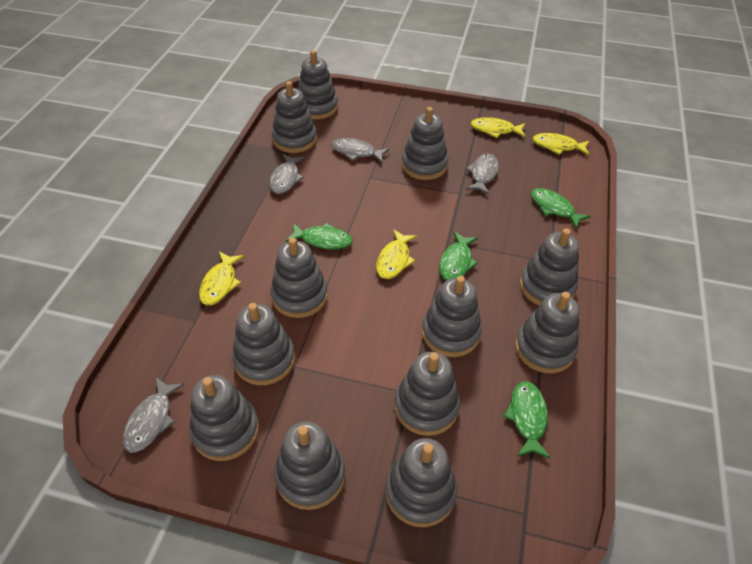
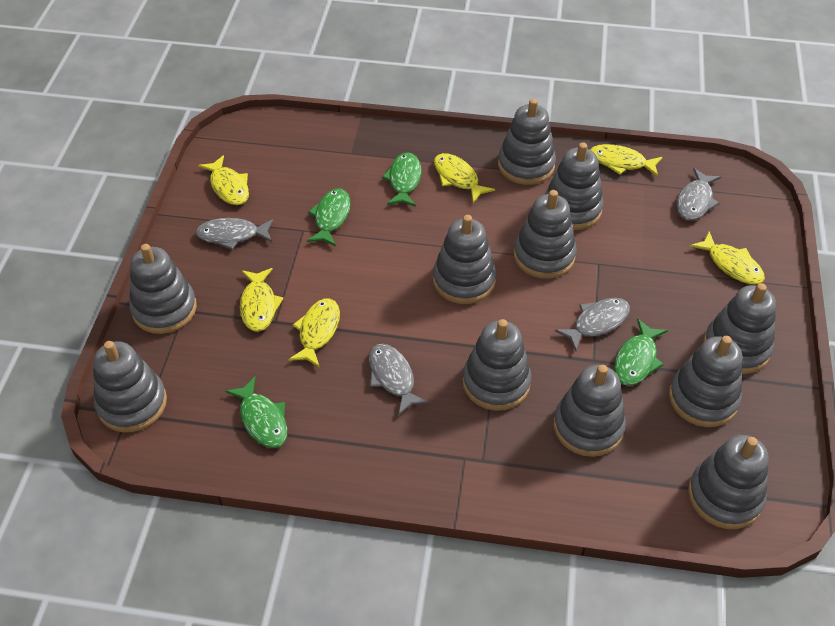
grey stacking toy: [189,375,259,461] [232,303,295,385] [271,237,328,318] [272,81,317,153] [274,421,345,510] [298,50,338,120] [385,438,457,527] [394,352,460,436] [402,107,448,180] [422,276,482,357] [515,292,579,373] [520,228,579,305] = 12 -> [93,341,167,433] [129,244,197,334] [433,215,496,304] [462,319,531,411] [498,99,556,185] [514,190,577,279] [544,142,604,230] [554,365,626,457] [669,336,742,427] [688,435,769,529] [703,283,776,374] = 11
yellow fish: [199,251,244,305] [376,229,417,279] [471,117,526,138] [532,133,590,155] = 4 -> [198,155,249,205] [240,268,284,332] [288,299,340,367] [434,153,495,203] [590,144,663,177] [690,231,765,285] = 6

